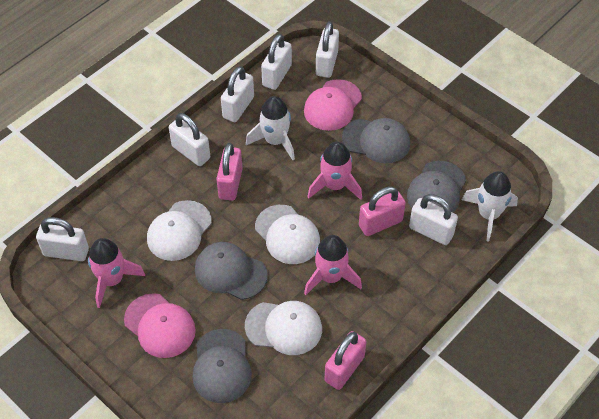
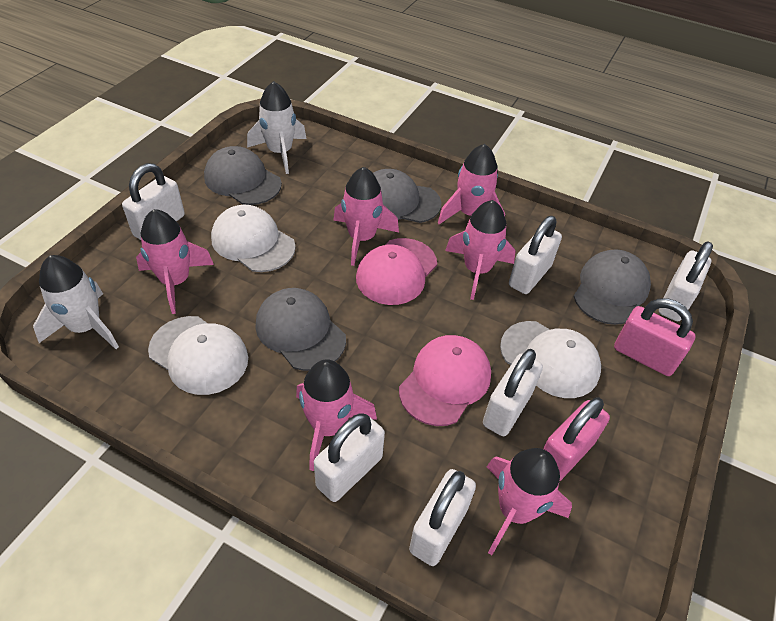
pink padlock: [216,143,243,201] [325,331,367,390] [359,187,406,236] = 3 -> [543,397,610,481] [614,298,696,376] = 2
pink rocket: [88,238,145,308] [304,235,362,295] [307,142,362,200] = 3 -> [136,209,214,314] [296,359,377,471] [333,167,399,266] [438,144,505,224] [445,200,516,300] [487,448,572,555] = 6

